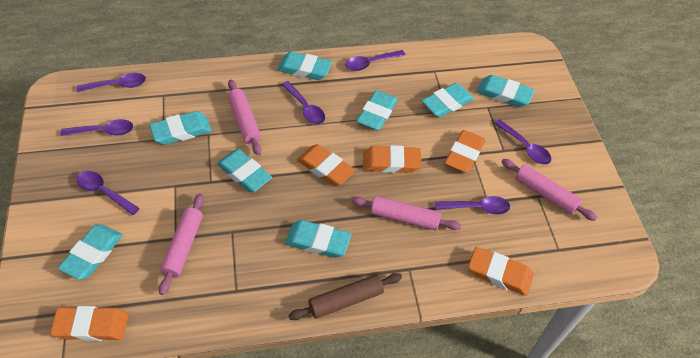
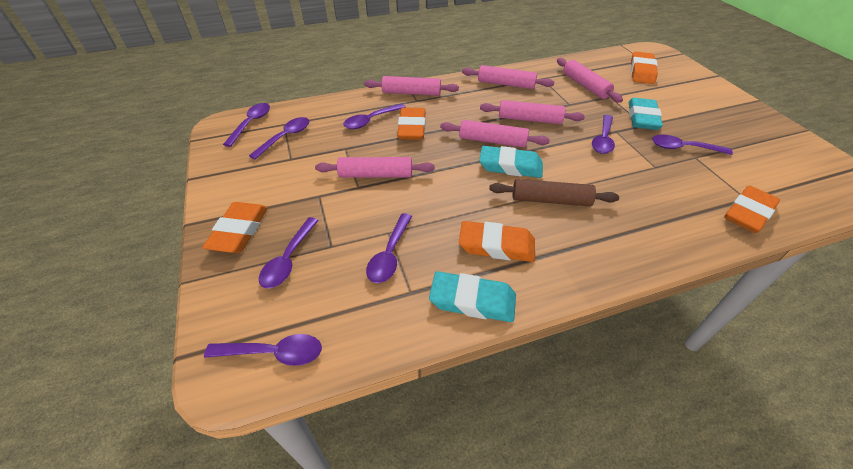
pink rolling pin: [159,193,204,295] [228,80,262,155] [352,196,461,230] [501,159,597,221] = 4 -> [315,157,435,178] [364,76,459,96] [440,120,550,148] [462,65,554,89] [480,100,585,124] [557,58,623,102] = 6
purple spoon: [60,119,133,136] [76,73,146,92] [76,171,140,215] [281,81,325,124] [345,50,406,71] [435,196,510,215] [494,119,551,165] = 7 -> [204,334,322,366] [223,103,270,147] [249,117,310,160] [259,217,319,289] [343,104,406,129] [366,213,412,283] [592,115,615,154] [652,135,733,155] = 8
turquoise eraser: [58,225,123,280] [149,111,212,145] [217,149,272,193] [277,52,332,80] [285,220,351,258] [357,90,398,130] [422,83,474,118] [477,75,534,107] = 8 -> [429,271,516,322] [479,146,543,178] [629,98,663,130] = 3

